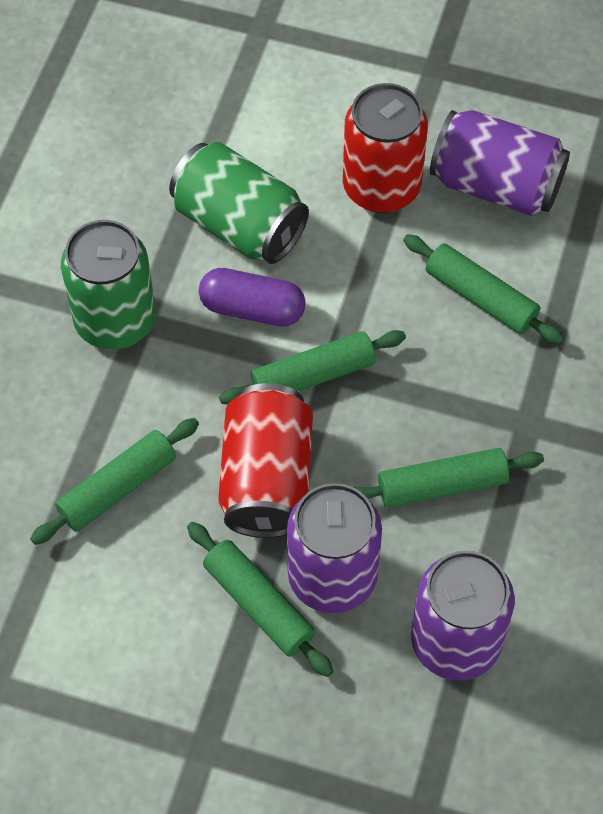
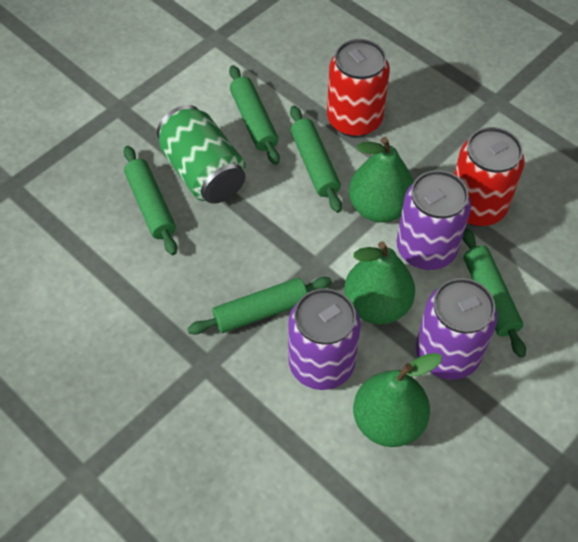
green can: [61,220,156,350] [169,142,309,264] = 2 -> [157,105,246,204] = 1
green pear: none = 0 -> [344,241,415,324] [349,137,414,223] [353,353,442,447] = 3
purple capsule: [199,268,306,327] = 1 -> none = 0

